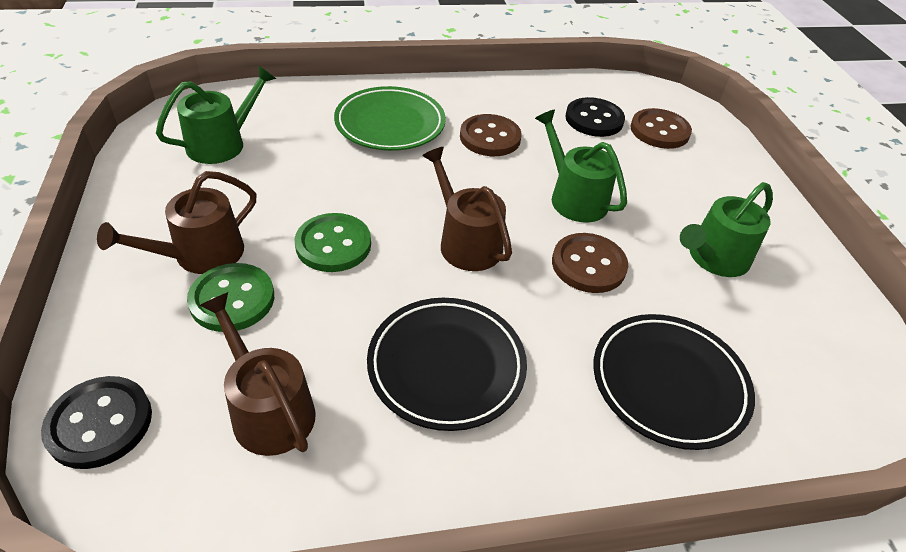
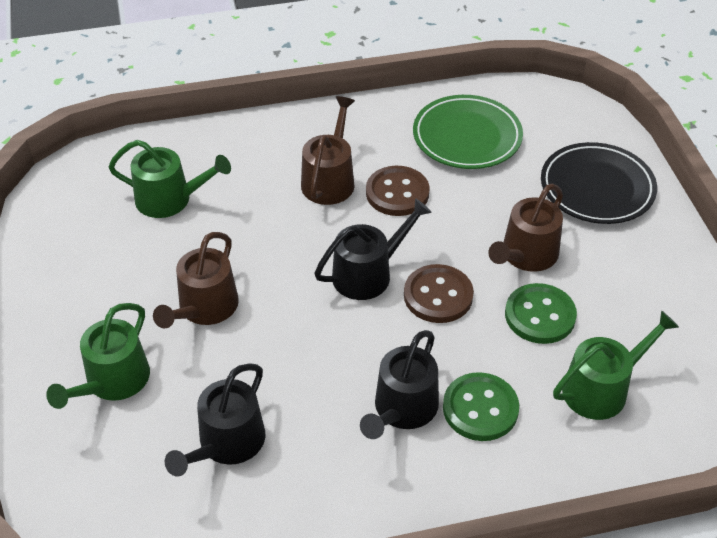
black button: [41,376,152,469] [565,97,625,137] = 2 -> none = 0
black plate: [367,298,527,431] [593,314,755,450] = 2 -> [541,142,657,224] = 1
black watering can: none = 0 -> [165,363,265,477] [314,198,432,300] [360,330,439,439] = 3
brown button: [460,114,522,156] [552,233,628,293] [630,108,692,149] = 3 -> [366,166,430,216] [404,264,474,323] = 2

